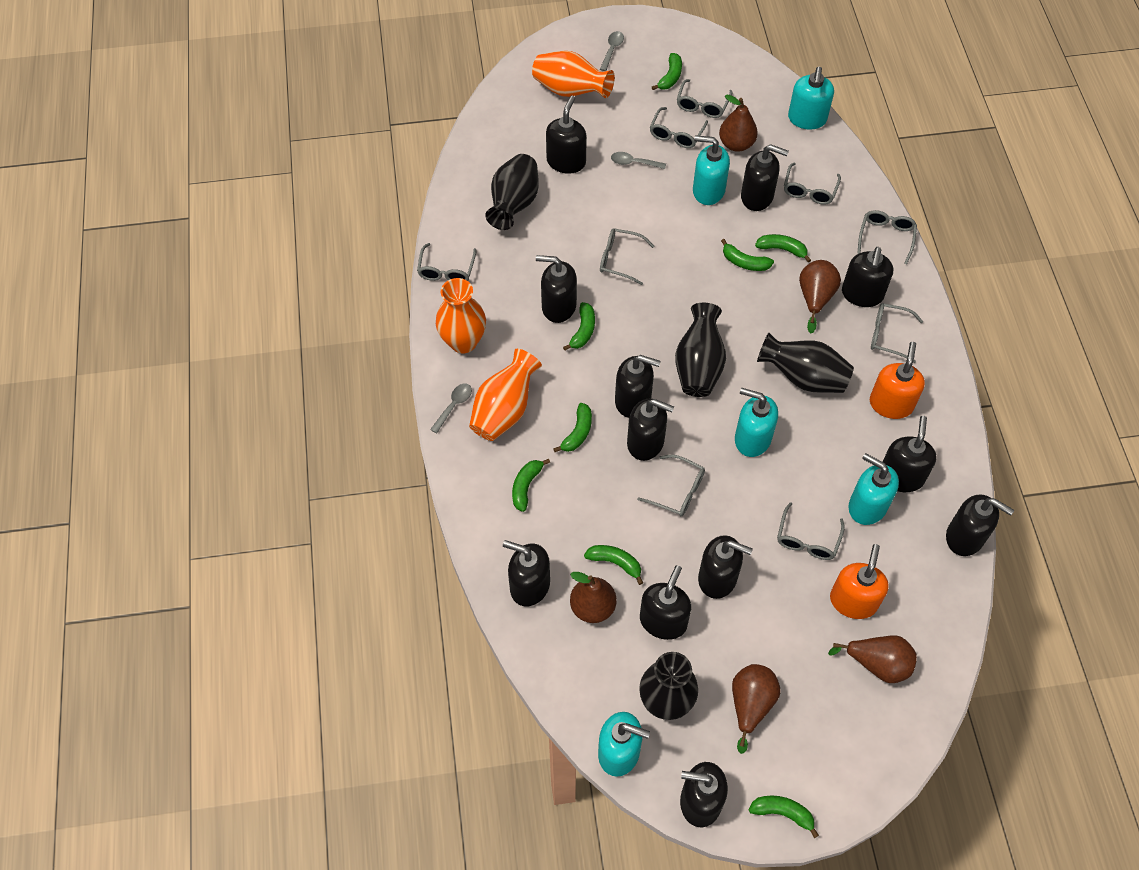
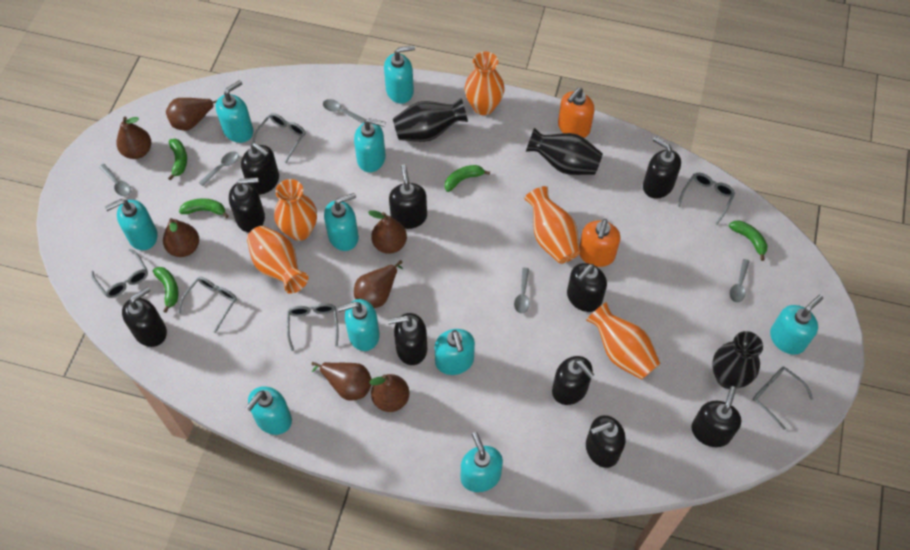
black soap dispenser: [503,540,550,606] [536,255,577,323] [546,96,587,174] [615,355,661,418] [627,399,674,461] [640,565,691,640] [680,762,728,827] [698,535,753,599] [741,144,789,211] [842,247,893,307] [883,416,936,492] [946,494,1014,556] = 12 -> [122,287,167,347] [229,177,265,233] [241,143,279,195] [388,313,427,365] [389,165,427,229] [552,356,594,405] [567,263,607,312] [586,415,626,468] [643,137,681,199] [691,386,741,447] = 10
black vase: [485,154,539,230] [639,652,698,720] [675,303,726,397] [757,333,854,393] = 4 -> [393,98,468,142] [526,128,603,175] [712,331,763,389] = 3
brown pear: [570,572,617,623] [719,95,758,152] [732,664,781,754] [799,260,841,333] [828,635,917,683] = 5 -> [116,117,151,159] [163,218,199,257] [166,98,217,131] [311,362,372,401] [354,260,403,308] [368,210,407,254] [369,374,409,412] = 7
green banana: [512,459,550,512] [553,403,592,452] [563,302,595,351] [584,545,643,585] [652,53,682,90] [721,239,774,271] [749,796,819,838] [755,234,811,263] = 8 -> [153,267,179,313] [168,139,187,180] [179,198,229,218] [445,165,490,192] [729,220,768,261] = 5
grey glasses: [417,243,476,281] [600,228,654,285] [637,455,705,516] [650,107,708,148] [677,79,732,118] [777,502,845,560] [784,163,841,205] [857,210,917,264] [871,303,923,363] = 9 -> [91,249,148,298] [178,277,237,333] [252,113,306,163] [287,303,339,351] [677,173,735,225] [753,367,813,430] = 6
grey spoon: [430,383,472,433] [600,31,624,71] [611,152,666,169] = 3 -> [99,164,131,196] [199,151,239,186] [323,99,366,124] [514,268,530,313] [730,259,750,303] = 5
orange vase: [436,278,486,353] [469,349,542,441] [532,51,615,98] = 3 -> [247,226,309,294] [274,179,317,241] [465,52,504,115] [524,186,580,264] [586,302,660,380] = 5
turquoise soap dispenser: [598,712,650,777] [693,135,730,205] [735,388,778,457] [788,67,834,130] [848,453,899,525] = 5 -> [105,199,158,250] [216,80,253,143] [246,386,292,435] [324,193,359,251] [337,299,380,351] [354,118,386,172] [384,45,415,104] [435,329,475,375] [461,432,503,492] [770,295,823,355] = 10

